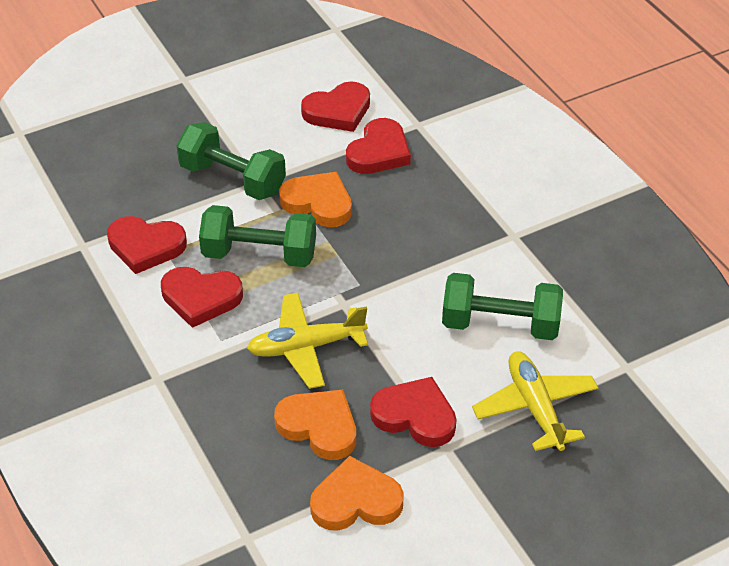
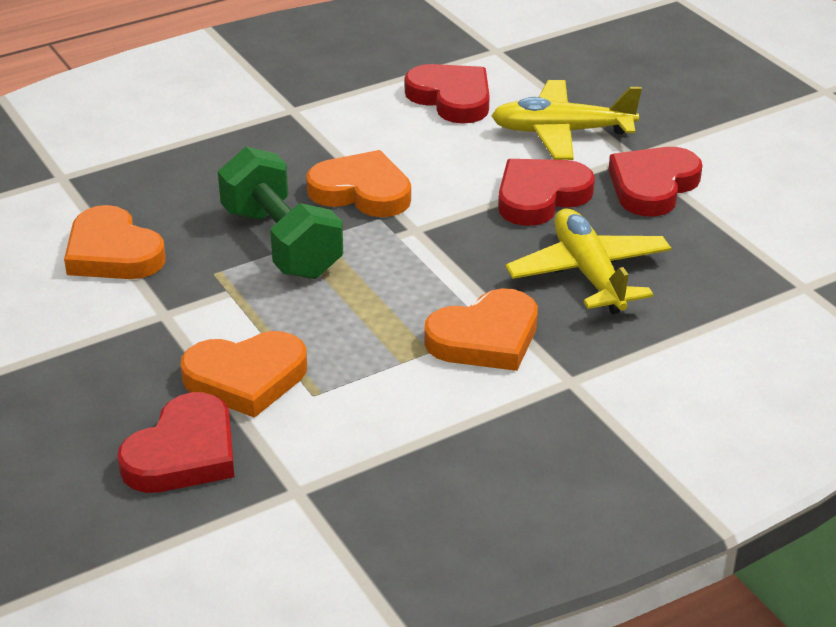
green dumbbell: [176,122,286,200] [199,205,316,267] [442,273,563,340] = 3 -> [218,147,343,279] = 1
orange heart: [274,390,356,460] [279,172,352,227] [310,456,404,531] = 3 -> [64,205,166,279] [180,331,307,418] [306,150,411,217] [424,288,538,371] = 4
red heart: [107,216,187,274] [161,267,243,328] [301,81,370,132] [346,118,411,174] [370,377,457,447] = 5 -> [117,392,234,493] [405,64,490,124] [498,159,595,226] [609,147,702,217] = 4

